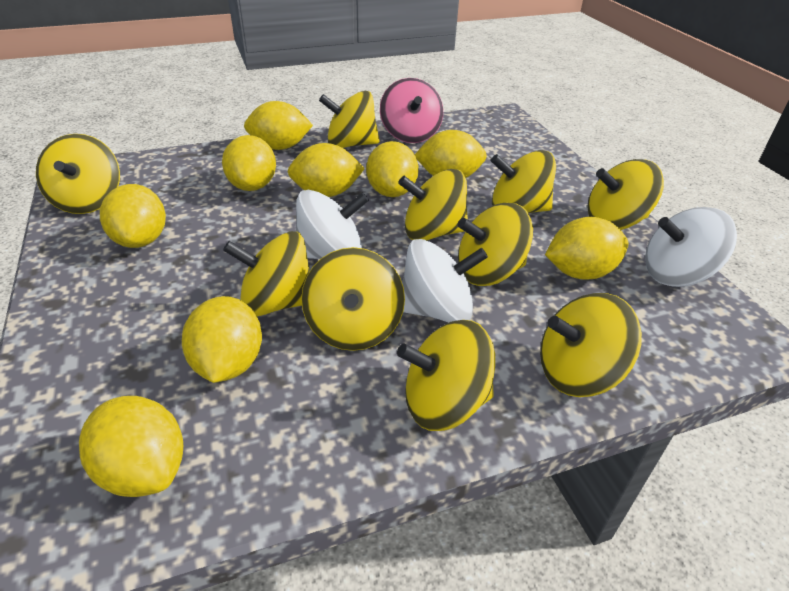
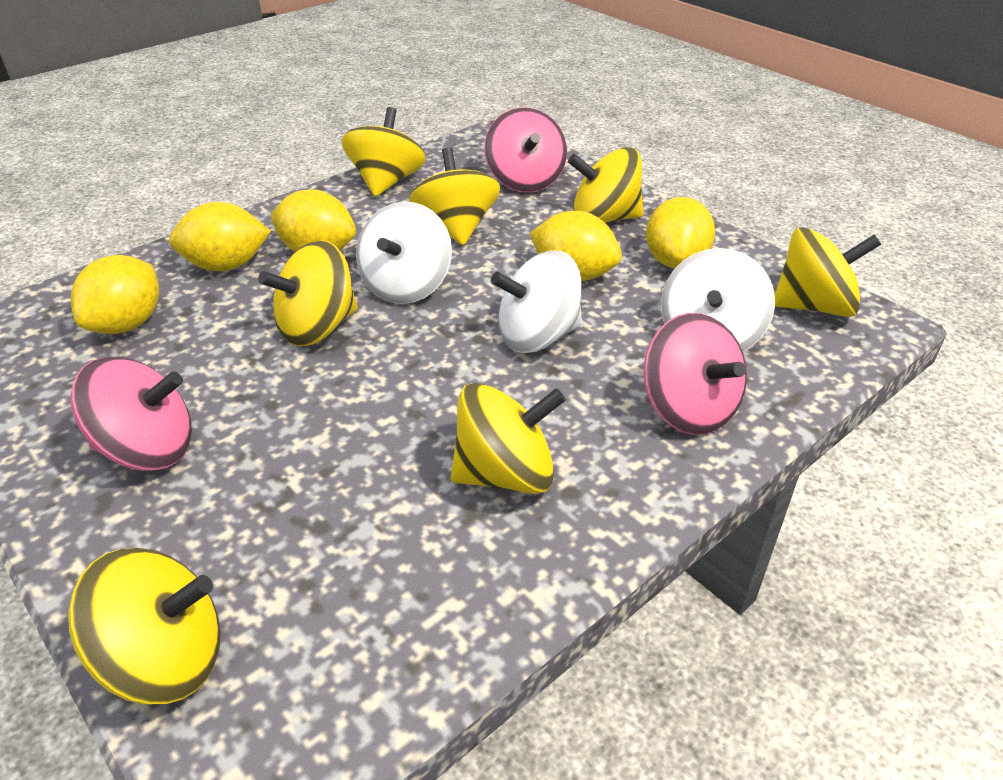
pink spinning top: [380,78,443,143] = 1 -> [71,357,192,471] [484,107,567,192] [643,313,747,435] = 3
yellow lemon: [79,396,183,497] [100,184,166,248] [182,296,262,383] [222,135,276,191] [244,101,313,150] [288,143,365,197] [366,141,419,197] [415,130,487,178] [545,217,629,280] = 9 -> [71,255,159,334] [169,202,271,271] [270,189,356,252] [530,211,622,281] [646,197,715,268] = 5
yellow spinning top: [36,134,120,214] [223,231,310,317] [301,247,405,351] [319,91,380,148] [397,320,495,431] [398,169,468,241] [458,203,533,286] [491,150,556,213] [540,293,642,397] [588,159,664,230] = 10 -> [68,548,220,704] [258,240,358,346] [342,107,426,197] [409,147,500,245] [451,383,566,494] [568,147,644,223] [774,227,881,317] = 7

